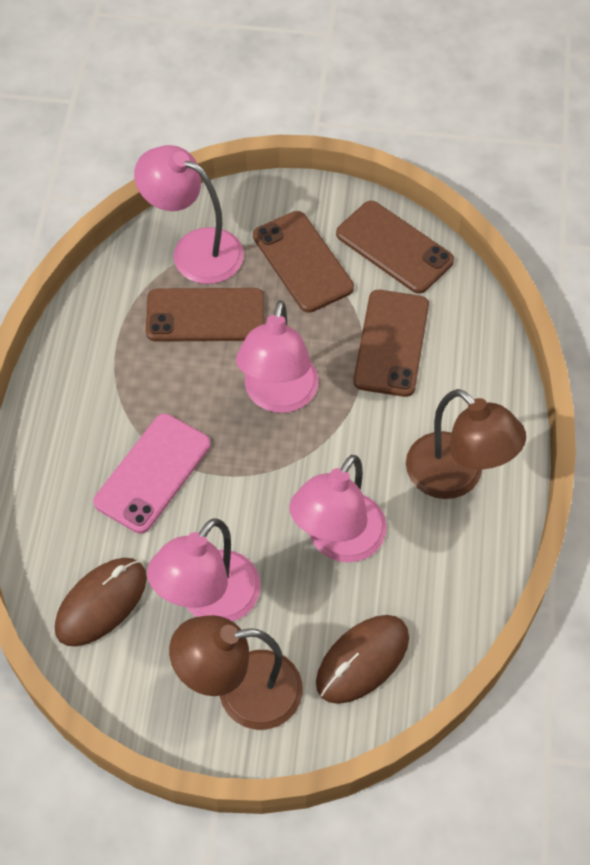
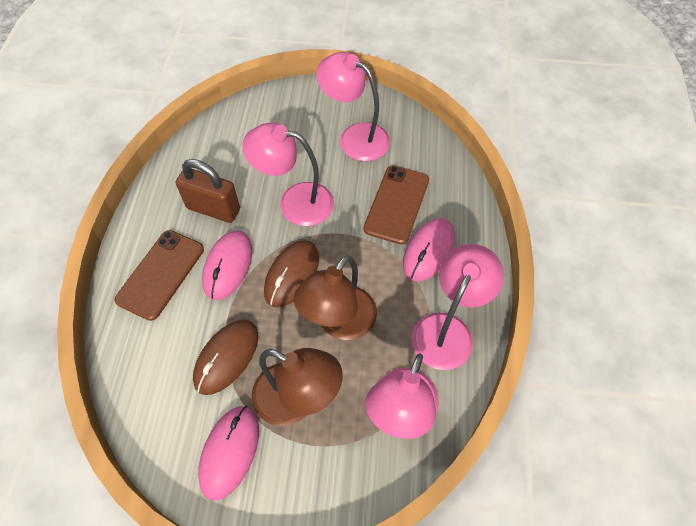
brown padlock: none = 0 -> [176,159,240,223] = 1
brown phone: [146,288,265,341] [253,211,354,313] [336,201,454,294] [353,290,429,397] = 4 -> [114,230,204,321] [364,165,429,245] = 2
pink mouse: none = 0 -> [198,406,259,501] [202,231,252,300] [403,218,455,281] = 3
pink phone: [93,414,211,534] = 1 -> none = 0

